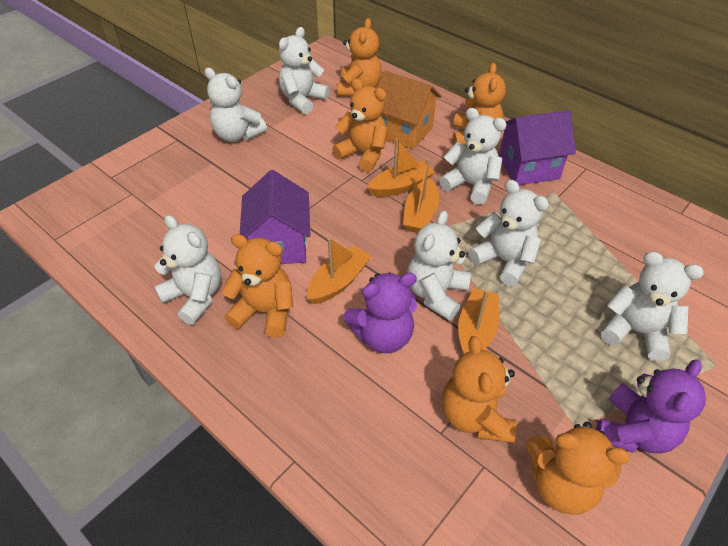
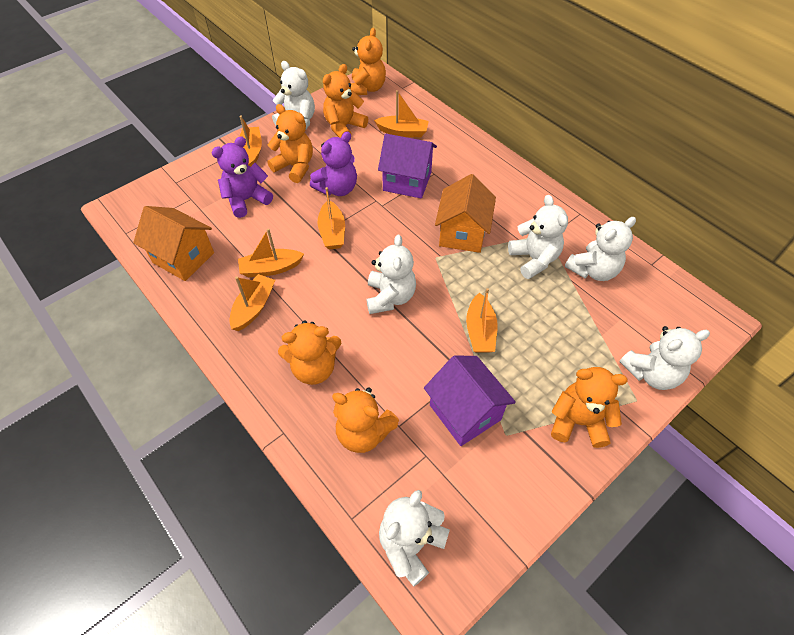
orange boat: [307,238,371,304] [367,138,435,197] [403,158,439,233] [458,288,499,354] = 4 -> [229,274,275,331] [238,229,304,277] [239,115,262,167] [318,187,345,250] [374,90,429,137] [466,288,498,353] = 6
orange house: [377,71,442,149] = 1 -> [133,206,214,281] [435,174,496,253] = 2
white teddy bear: [154,215,221,325] [205,68,267,142] [279,27,330,114] [407,211,471,321] [439,108,507,205] [469,180,549,286] [601,252,704,361] = 7 -> [272,61,315,129] [366,234,416,314] [379,490,450,586] [508,195,568,279] [565,217,636,281] [619,326,710,390] = 6

